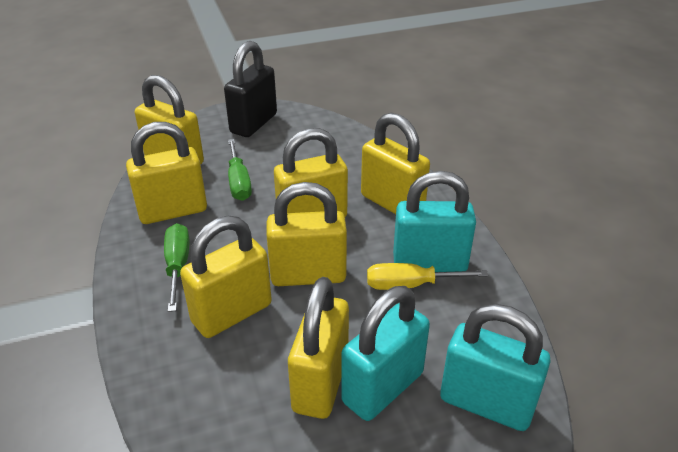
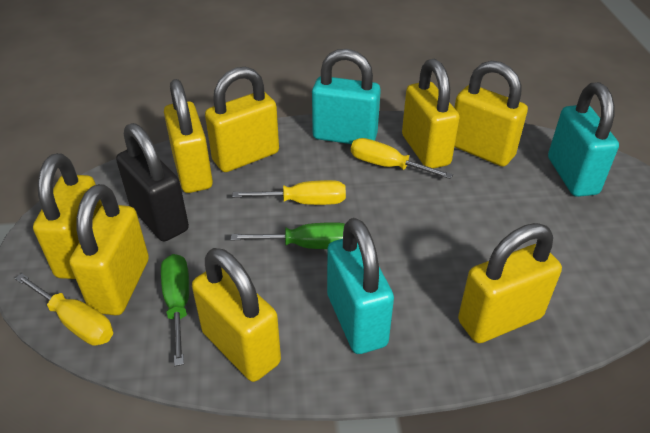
yellow padlock: [126,122,207,224] [135,75,204,164] [180,216,272,338] [266,182,347,286] [274,128,348,217] [288,277,349,419] [361,113,430,214] = 7 -> [33,153,102,279] [69,184,149,315] [164,79,213,193] [192,248,281,382] [205,67,279,172] [402,59,459,168] [454,61,528,167] [458,223,562,343] = 8
yellow screwdriver: [367,263,488,290] = 1 -> [15,273,113,346] [232,180,346,205] [351,138,453,179] = 3

